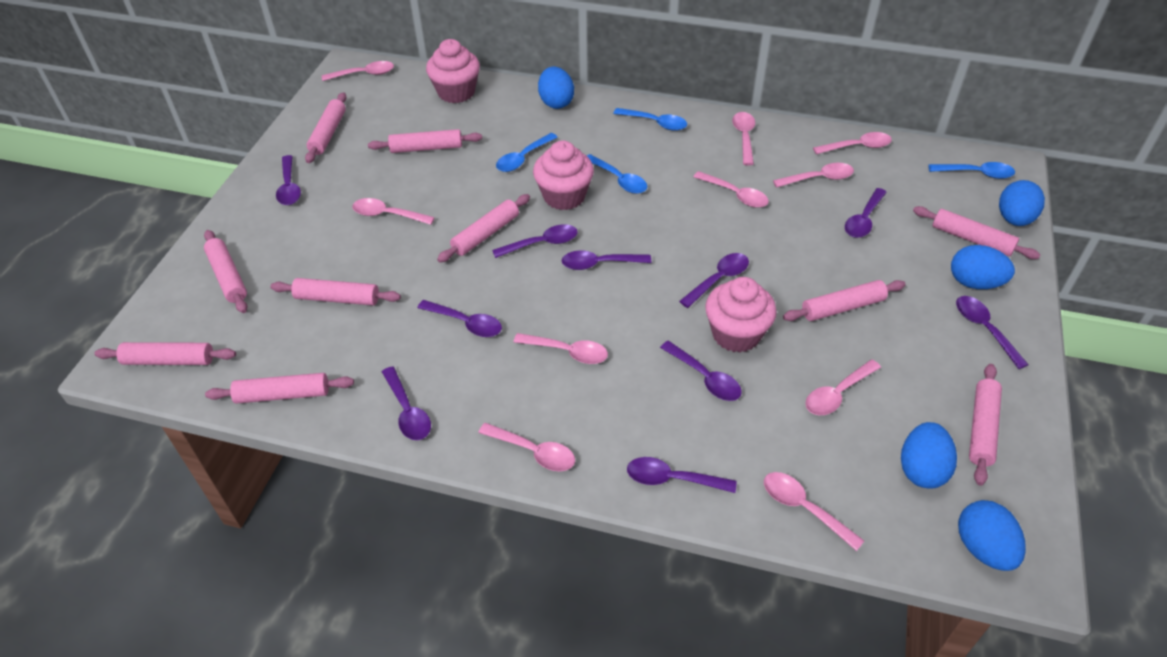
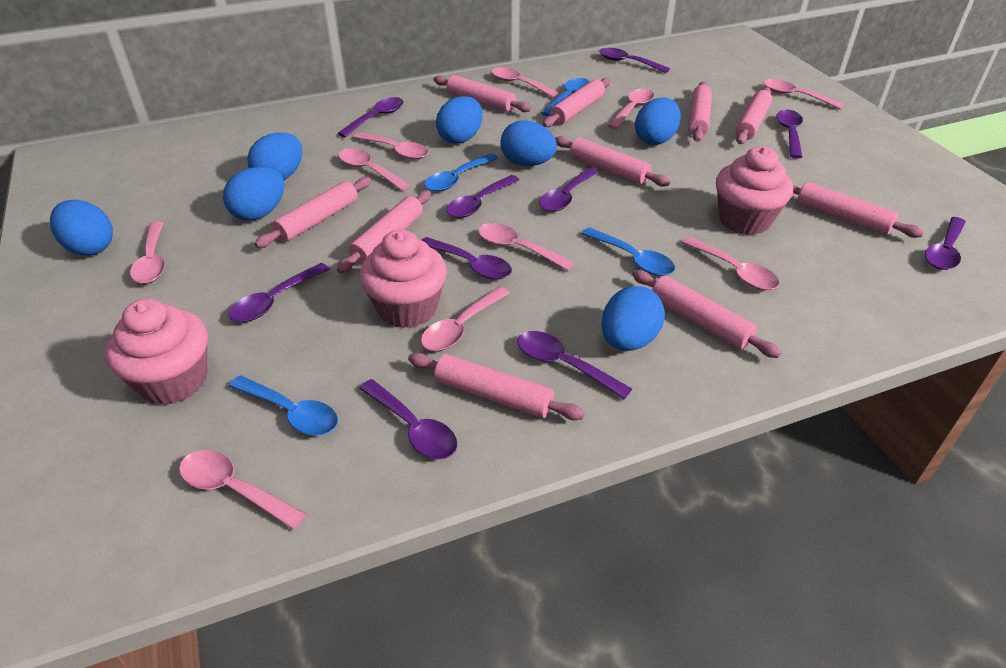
blue egg: [538,66,574,109] [901,422,957,489] [951,245,1015,289] [958,500,1026,571] [999,180,1045,226] = 5 -> [50,200,113,256] [223,167,284,221] [247,132,302,180] [436,96,483,144] [500,120,557,166] [602,286,665,351] [635,97,681,145] = 7

